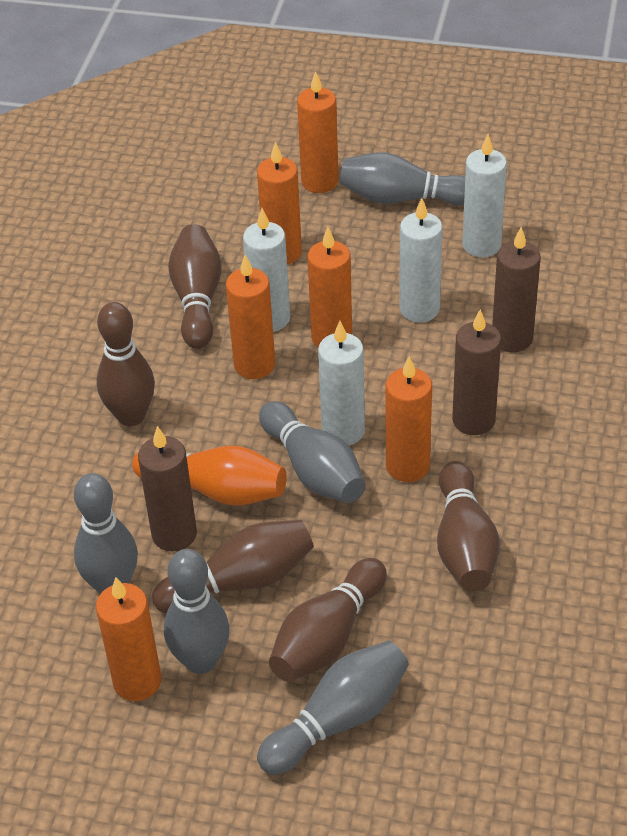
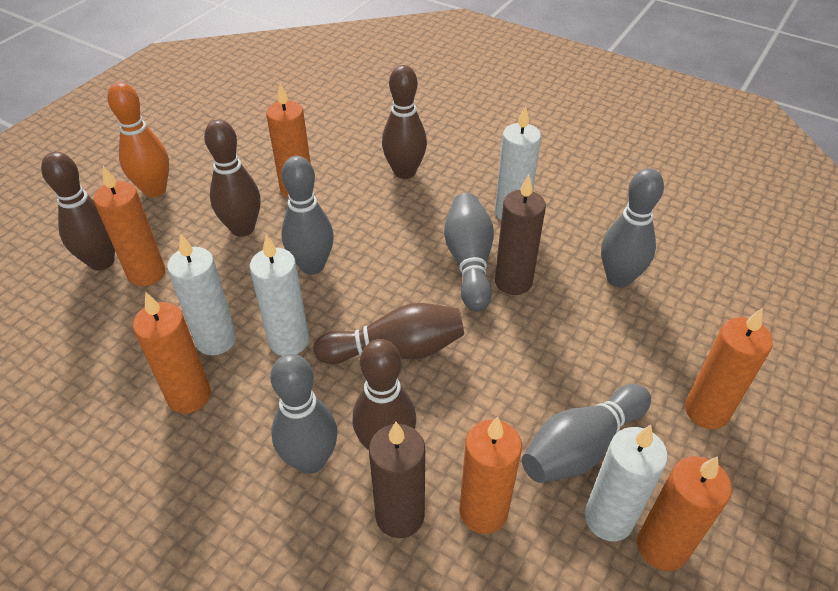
brown candle: [138,426,197,552] [452,309,501,435] [492,227,541,352] = 3 -> [369,422,425,538] [495,174,546,295] = 2

